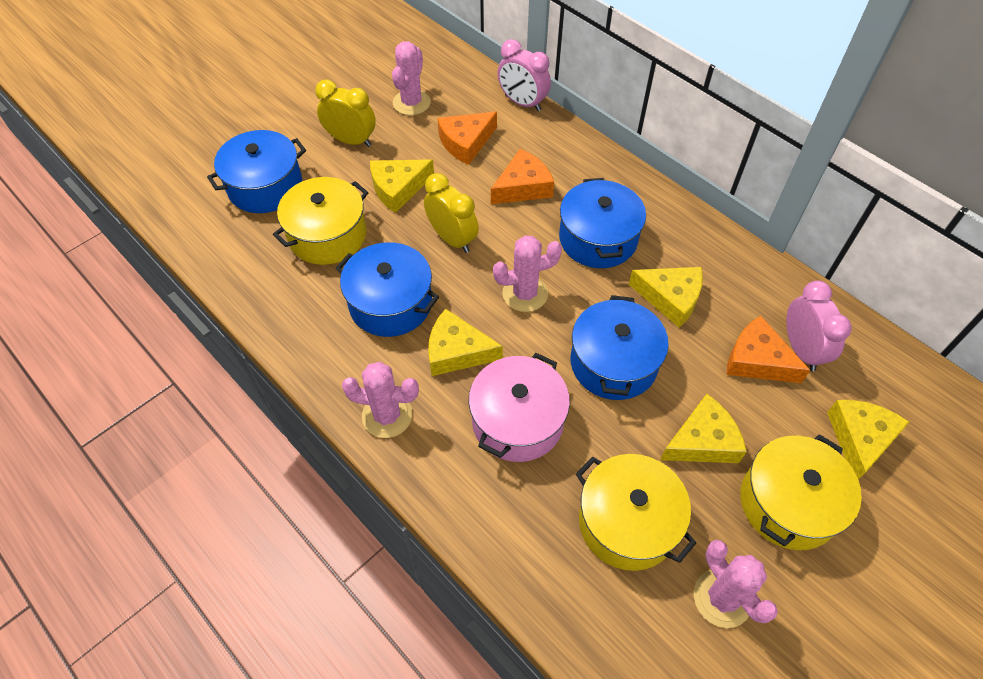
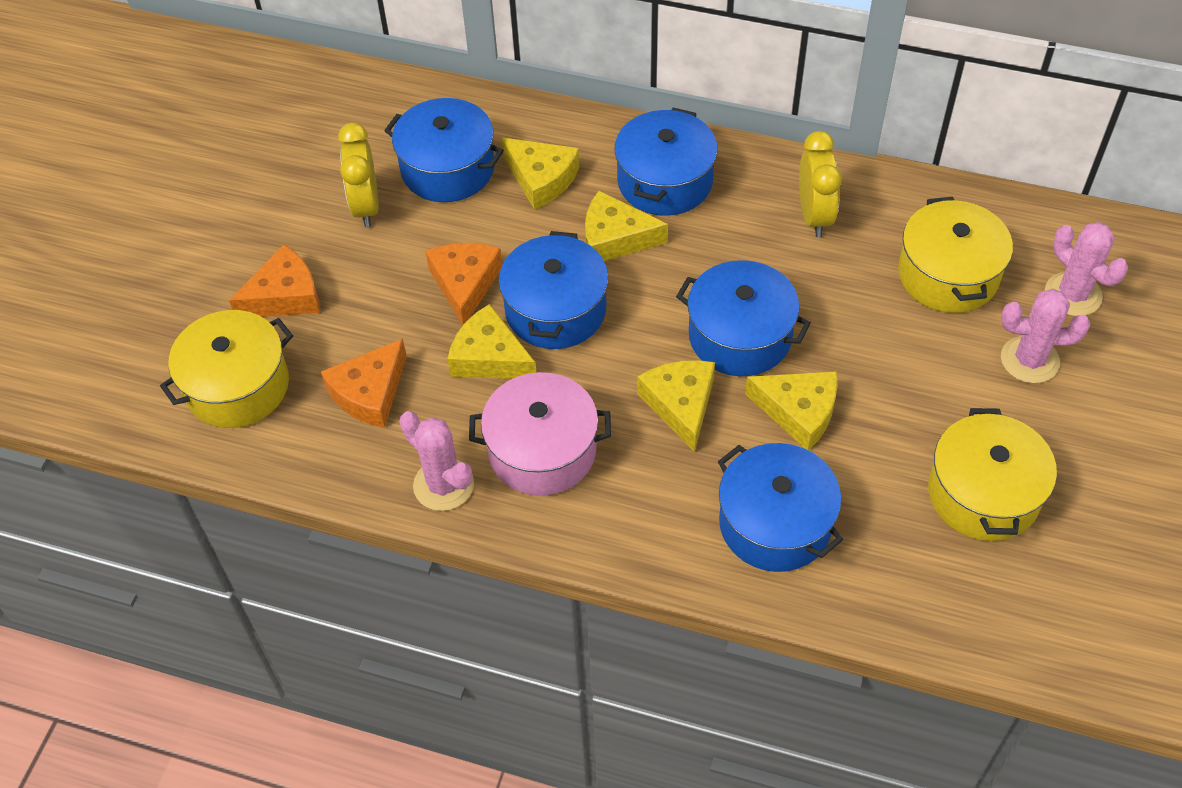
blue pot: [207,130,306,213] [336,242,439,337] [559,178,646,268] [571,295,669,400] = 4 -> [384,98,504,202] [499,231,608,349] [614,108,717,216] [676,260,811,376] [718,443,843,572] = 5
pink cactus: [342,362,419,438] [392,41,431,115] [493,235,562,312] [694,540,778,628] = 4 -> [399,411,474,511] [1001,289,1090,383] [1045,222,1128,316] = 3
pink clock: [497,39,551,111] [786,280,852,371] = 2 -> none = 0

